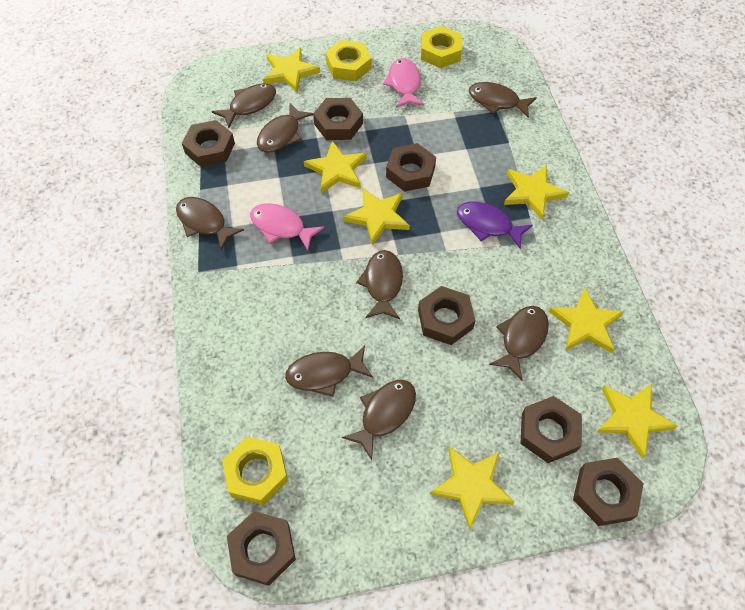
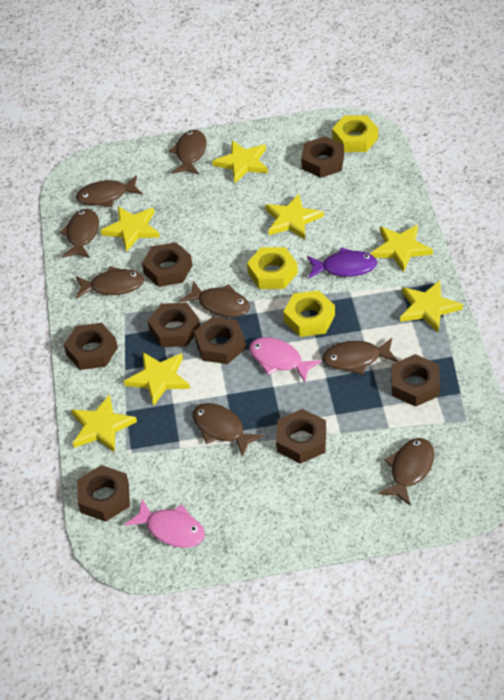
brown nut: [182,120,235,167] [227,511,296,586] [313,98,363,140] [386,143,436,192] [418,286,475,345] [520,396,582,463] [573,458,644,526] = 7 -> [64,323,118,370] [77,465,130,522] [142,242,193,287] [148,303,200,347] [194,317,246,364] [276,409,326,464] [301,136,344,178] [392,354,440,407] = 8

